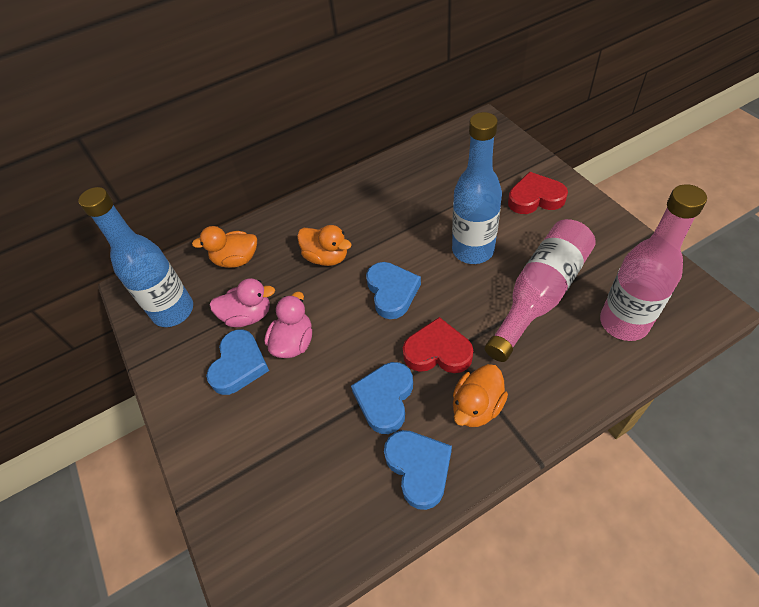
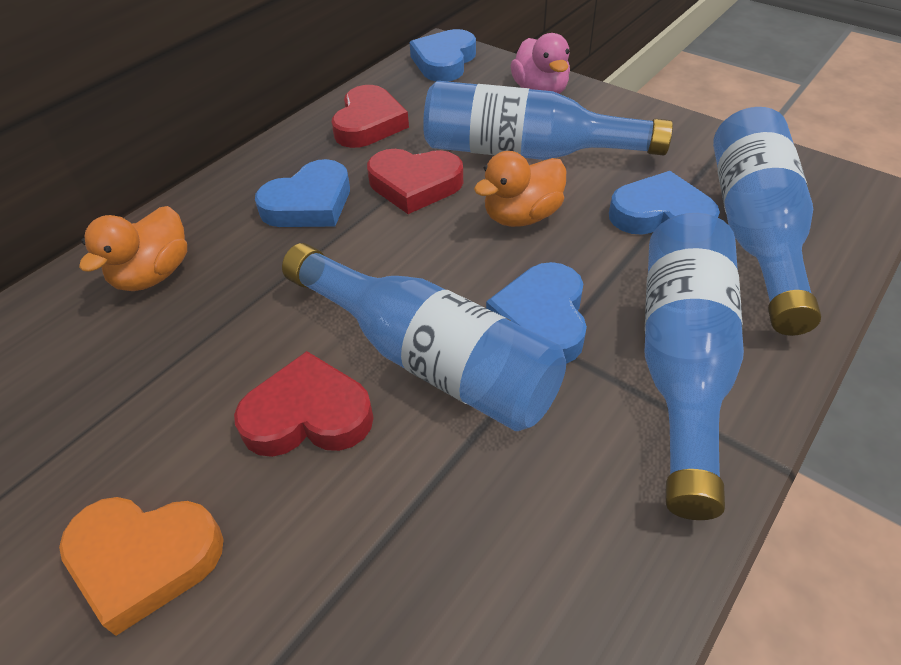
blue bottle: [78,187,193,327] [452,112,502,264] = 2 -> [282,243,566,431] [423,81,673,160] [644,213,744,520] [713,107,821,336] = 4
orange duck: [192,226,257,268] [297,225,352,266] [453,364,508,427] = 3 -> [79,206,187,291] [474,151,566,227] = 2
orange heart: none = 0 -> [59,497,224,636] = 1
pink bottle: [485,219,596,362] [600,184,707,341] = 2 -> none = 0
pink duck: [210,278,275,327] [264,292,312,358] = 2 -> [510,33,570,94] = 1
red heart: [403,317,473,373] [508,172,568,214] = 2 -> [234,351,374,457] [331,85,409,148] [367,149,463,214] = 3

